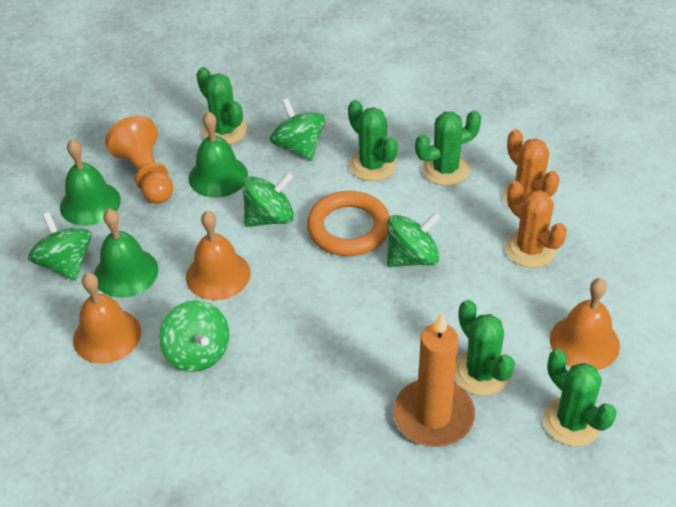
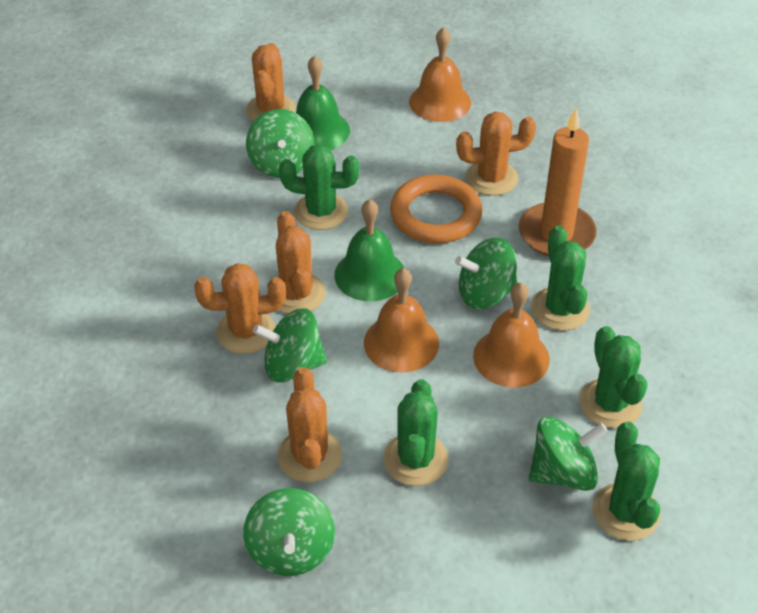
green bell: [60,139,121,226] [94,208,158,298] [189,111,248,198] = 3 -> [296,55,350,150] [334,199,404,301] = 2
orange cactus: [503,129,560,207] [505,181,567,268] = 2 -> [194,263,286,354] [246,43,296,121] [276,211,326,314] [277,367,342,482] [456,112,536,196] = 5
orange pawn: [105,116,173,204] = 1 -> none = 0

